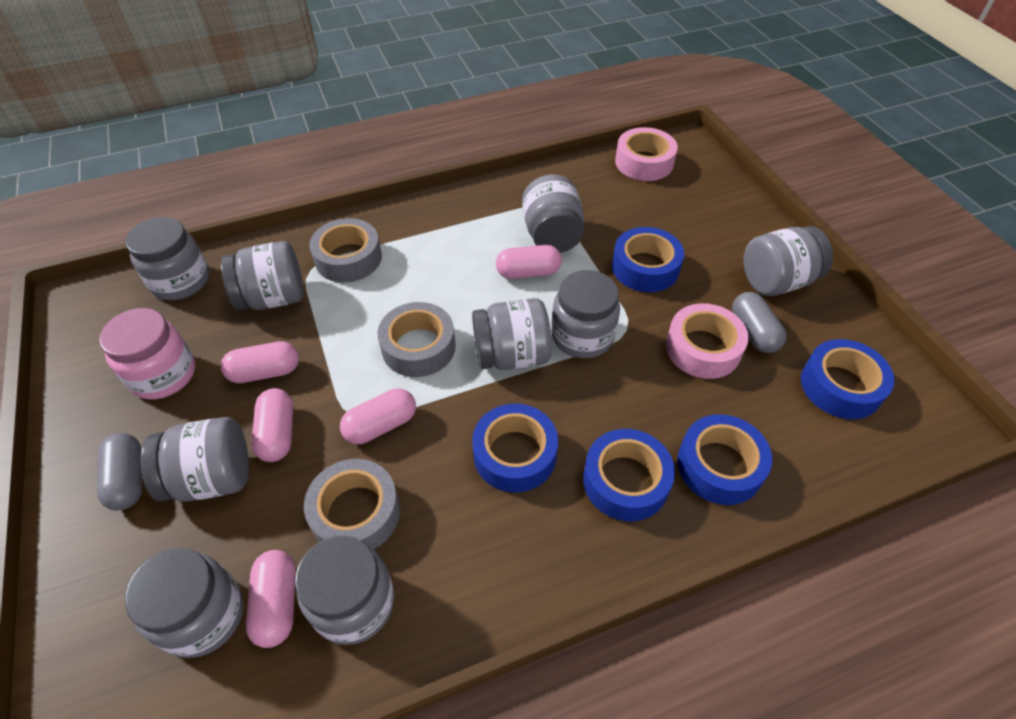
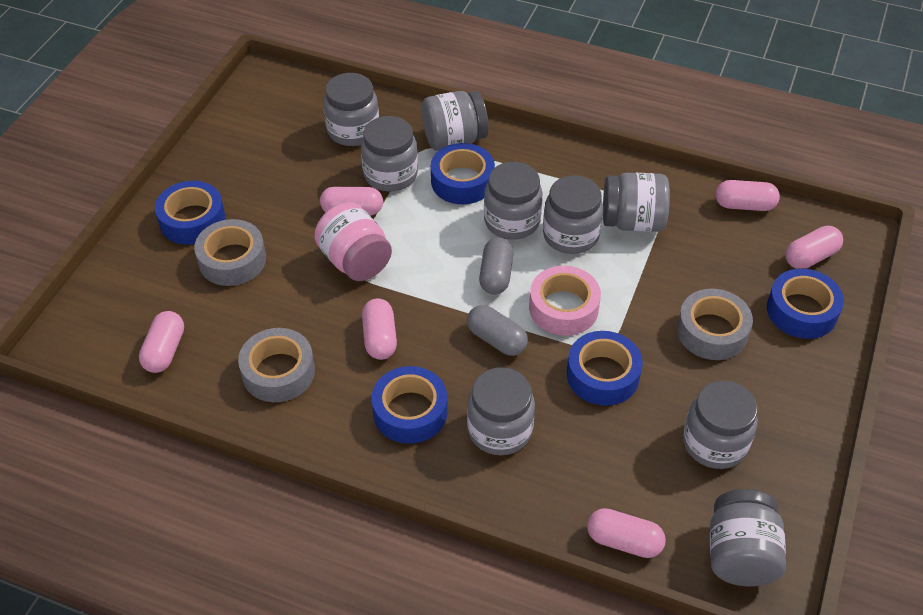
pink capsule: [221,341,299,383] [246,550,296,648] [251,388,293,462] [340,388,416,444] [496,245,562,279] = 5 -> [139,311,184,373] [320,187,383,216] [362,298,397,360] [587,508,666,558] [716,180,780,211] [786,226,843,269] = 6
pink tape: [615,127,678,181] [666,303,749,379] = 2 -> [529,266,601,336] = 1

